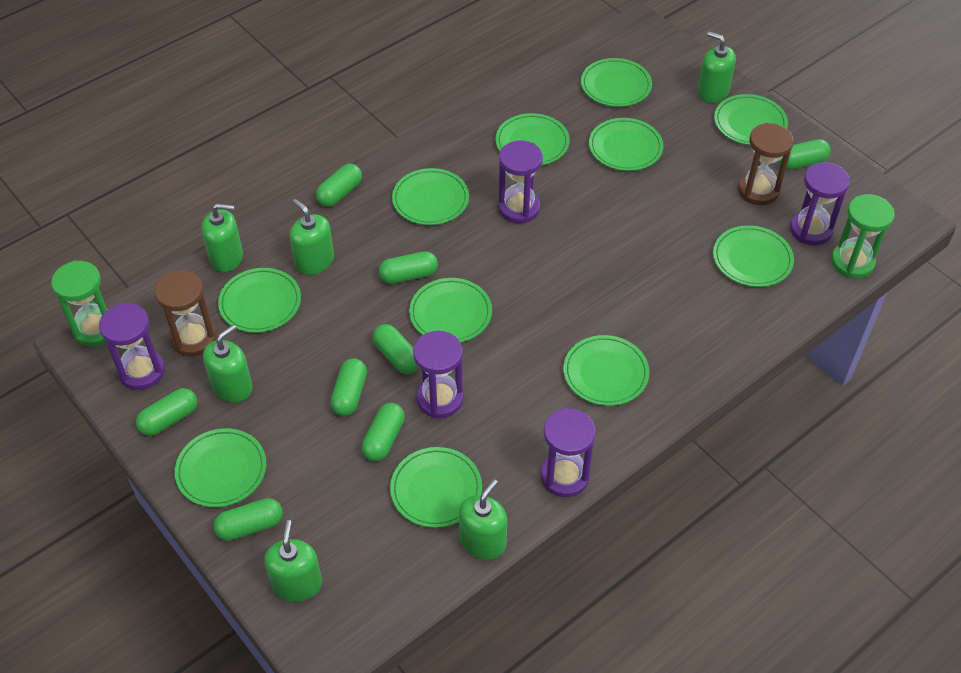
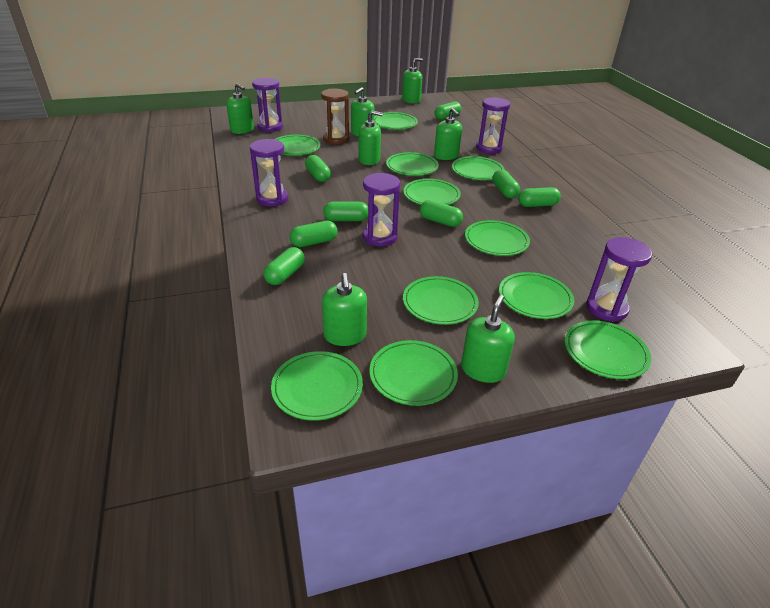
brown hourglass: [154,270,216,356] [738,123,794,205] = 2 -> [321,89,349,145] = 1
green hourglass: [51,261,108,347] [831,194,895,278] = 2 -> none = 0
green soap dispenser: [202,203,243,272] [203,324,253,402] [264,520,322,602] [290,199,334,275] [459,479,507,559] [697,32,736,103] = 6 -> [226,83,254,134] [322,273,367,346] [351,87,375,136] [359,111,383,165] [402,58,423,103] [434,108,462,160] [461,295,515,383] = 7

